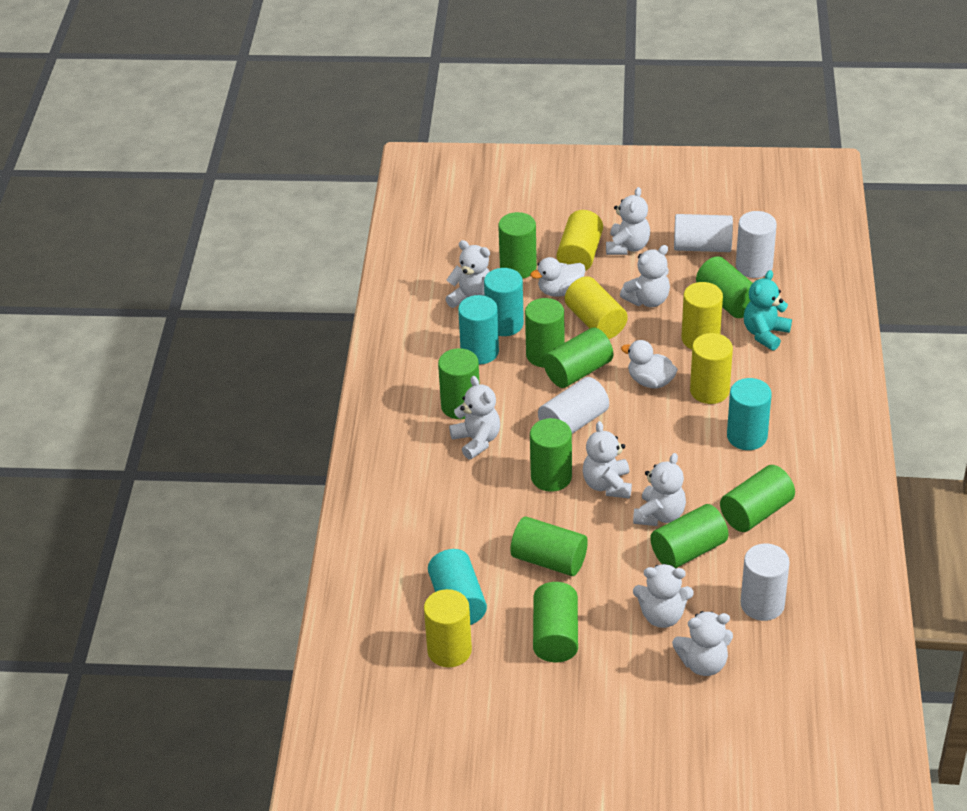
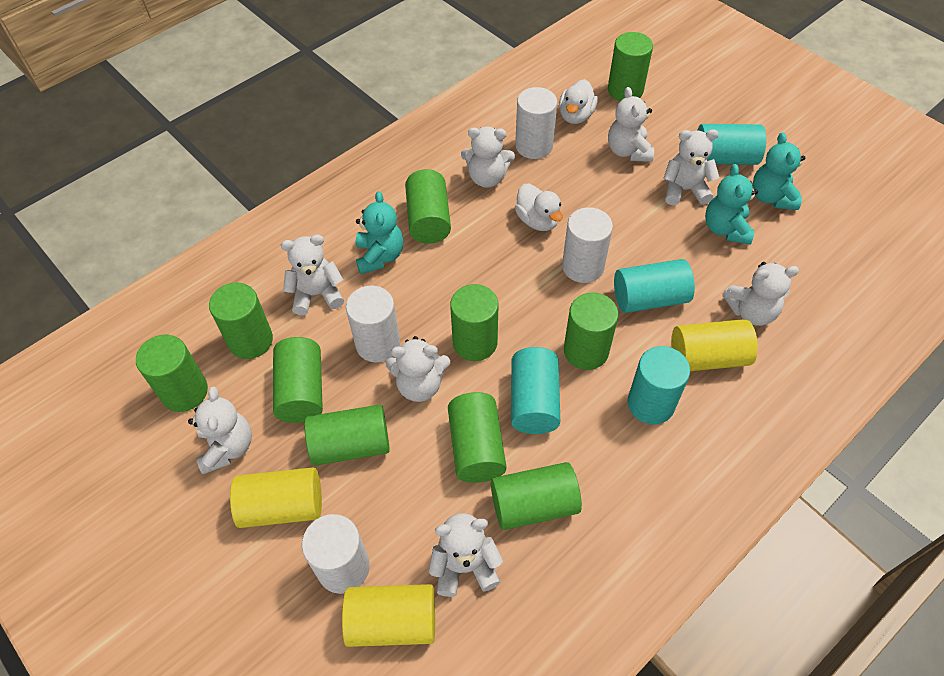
turquoise teddy bear: [744,270,792,351] = 1 -> [356,191,403,274] [705,164,758,245] [752,132,805,210] = 3
yellow cylinder: [424,589,472,667] [557,210,603,270] [565,276,628,339] [681,282,723,349] [690,333,733,404] = 5 -> [230,467,322,528] [342,584,435,647] [671,319,758,371] = 3

